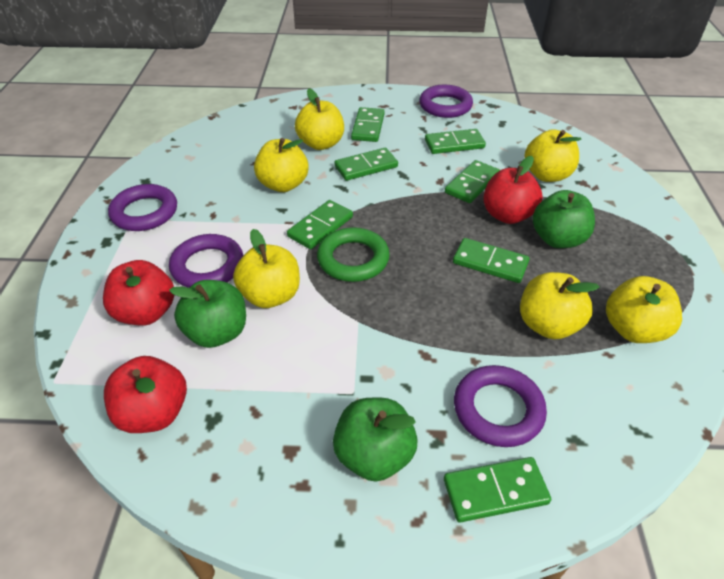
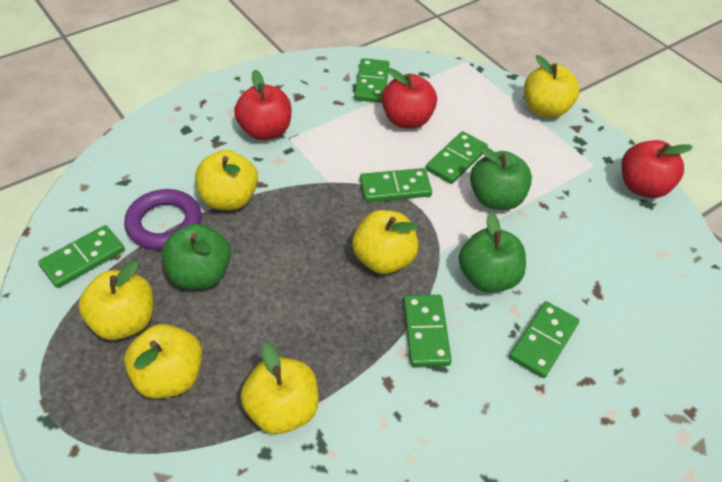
green domino: [287,200,353,249] [334,148,398,181] [351,107,385,142] [425,129,486,154] [444,457,551,523] [445,160,500,203] [453,238,529,283] = 7 -> [38,225,125,288] [354,58,390,103] [360,168,432,203] [403,295,452,367] [426,131,488,184] [509,301,579,378] = 6
green ring: [317,227,390,282] = 1 -> none = 0
purple ring: [108,184,177,231] [169,234,244,288] [419,85,473,118] [454,365,547,447] = 4 -> [124,189,202,250] = 1

